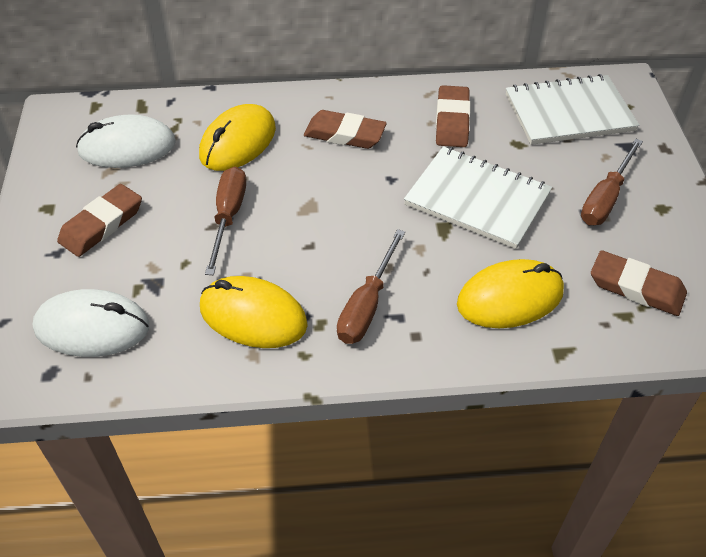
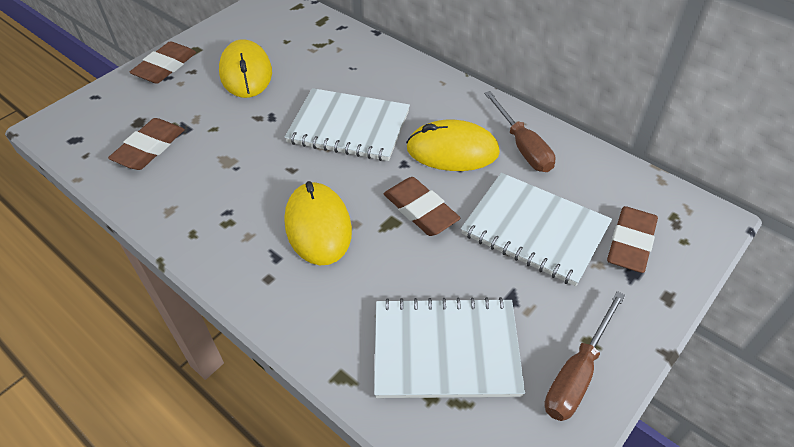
brown screwdriver: [205,167,246,275] [337,229,405,344] [581,139,643,225] = 3 -> [484,91,555,172] [544,291,625,421] = 2
white mouse: [33,289,149,357] [76,114,176,168] = 2 -> none = 0
white notebook: [404,146,552,249] [506,74,639,145] = 2 -> [285,88,410,161] [374,297,525,398] [461,173,612,286] = 3

